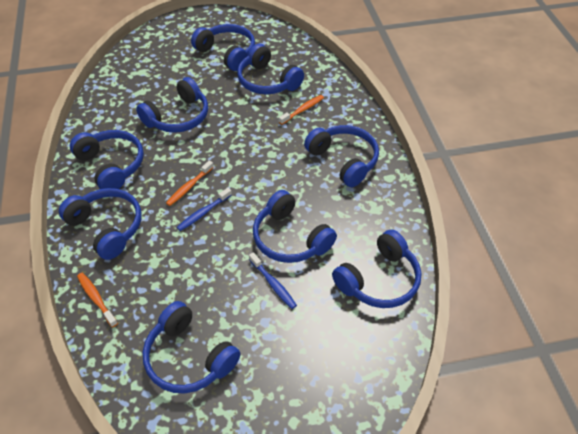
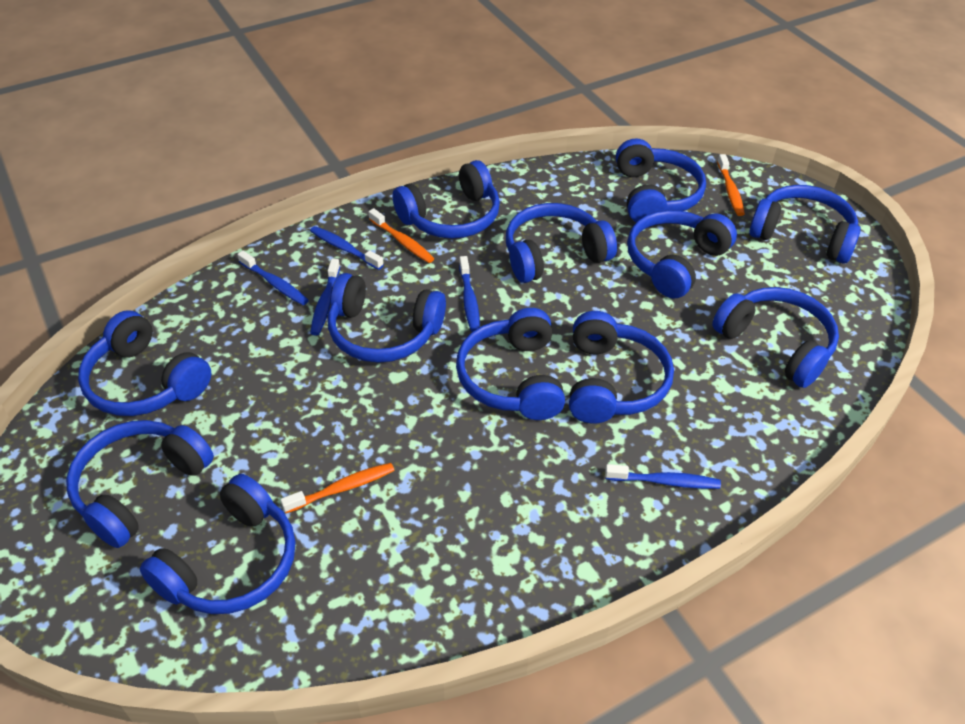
blue headphones: [59,188,141,260] [70,130,144,189] [136,77,208,133] [143,301,240,394] [191,24,255,71] [237,44,304,95] [253,190,337,263] [304,125,379,187] [332,229,421,308] = 9 -> [66,420,214,548] [78,311,211,416] [140,474,295,614] [328,273,446,363] [392,160,500,239] [456,308,565,420] [506,203,617,283] [569,311,674,424] [616,138,706,222] [627,210,737,299] [712,287,839,388] [749,185,861,264] = 12
blue toothbrush: [177,188,232,231] [249,252,297,309] = 2 -> [237,251,309,305] [310,226,384,270] [311,259,340,336] [459,256,480,332] [605,464,721,489] = 5

